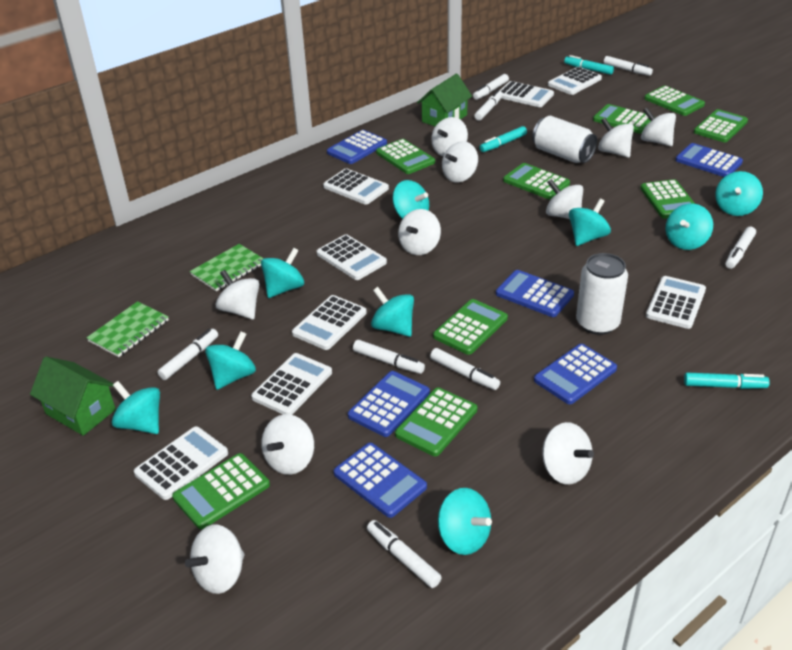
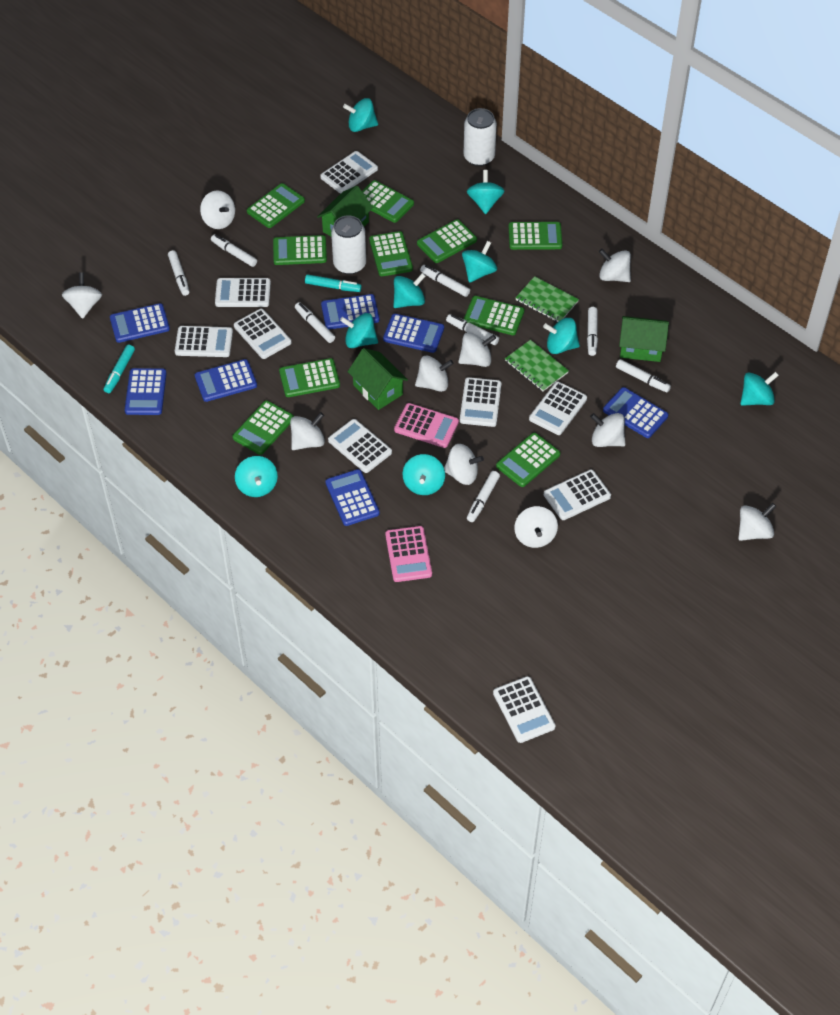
blue calculator: [327,130,387,164] [333,443,427,518] [348,371,430,437] [496,270,574,317] [534,344,617,404] [675,143,743,177] = 6 -> [110,303,170,343] [125,368,167,415] [195,359,257,402] [321,294,379,330] [325,469,380,526] [383,314,444,353] [603,387,668,438] = 7
green calculator: [172,453,270,529] [376,139,435,174] [395,388,477,456] [433,299,508,355] [503,163,570,199] [593,104,651,134] [640,179,695,219] [644,86,705,116] [694,109,748,142] = 9 -> [232,400,294,455] [247,183,305,228] [273,235,327,265] [279,358,340,397] [362,180,414,223] [369,231,413,276] [417,219,477,263] [464,296,524,335] [496,433,560,487] [509,222,562,250] = 10
green house: [30,357,116,436] [417,74,472,126] = 2 -> [317,186,373,236] [348,348,408,410] [619,316,669,362] = 3
pink calculator: none = 0 -> [385,526,432,582] [394,403,459,448] = 2
turquoise marker: [479,126,527,152] [564,55,614,75] [684,372,770,389] = 3 -> [104,345,135,393] [305,274,362,292] = 2
white calculator: [134,426,228,500] [251,353,332,415] [292,295,367,350] [317,234,387,280] [323,168,389,205] [499,81,554,107] [548,67,602,95] [646,276,706,329] = 8 -> [175,326,233,357] [215,278,271,307] [234,309,292,359] [320,151,378,194] [328,419,392,473] [460,377,502,427] [493,676,556,743] [529,382,587,435] [544,469,611,520] = 9

